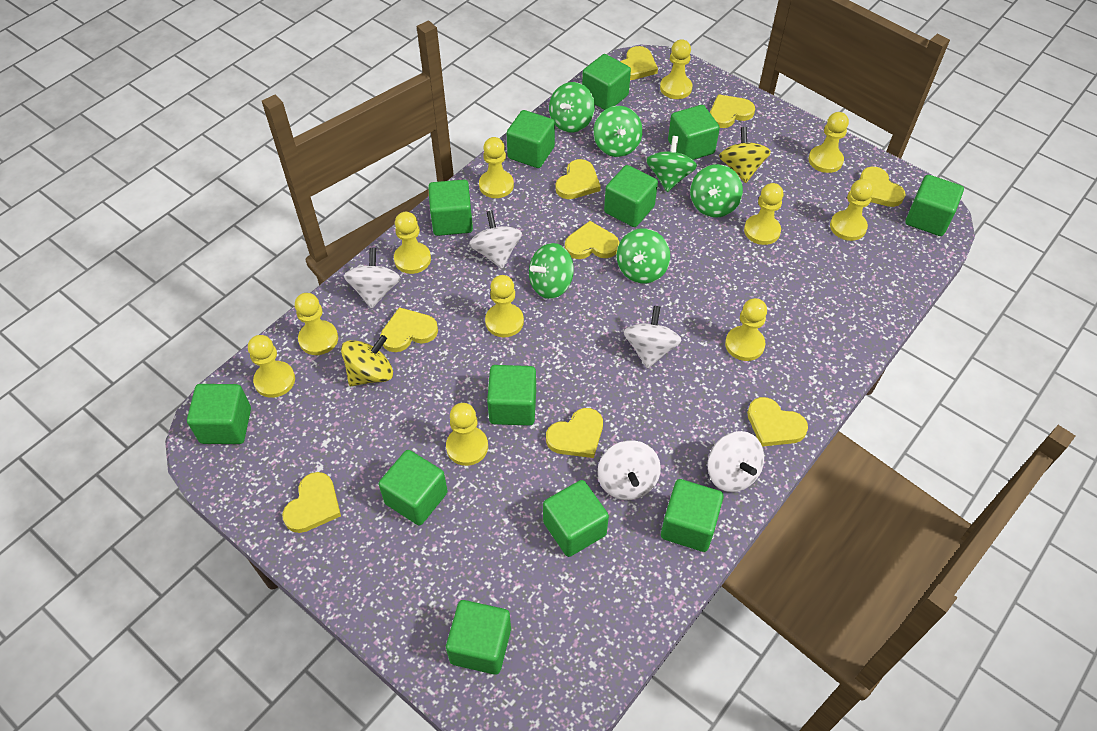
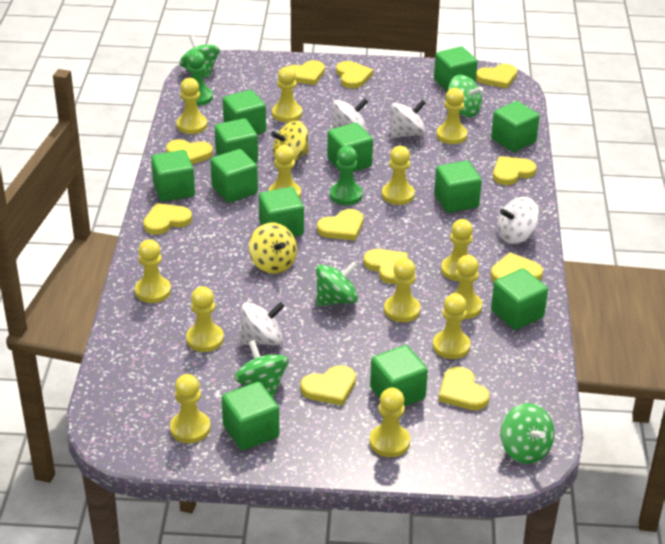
green pawn: none = 0 -> [184,51,213,106] [330,146,363,205] = 2
green spinning top: [529,243,574,299] [549,82,595,132] [593,106,643,157] [617,228,670,283] [646,136,697,192] [690,164,743,217] = 6 -> [180,35,220,78] [234,340,288,398] [316,261,358,306] [448,75,483,117] [500,403,554,464] = 5
white spinning top: [344,248,400,309] [469,210,522,269] [598,440,661,500] [624,306,682,369] [707,431,764,492] = 5 -> [240,302,285,345] [332,98,368,131] [390,100,426,138] [497,197,539,244] = 4
yellow heart: [282,472,341,533] [380,307,438,352] [546,408,603,458] [555,159,601,199] [565,221,619,259] [620,46,658,80] [710,94,755,128] [747,397,808,447] [860,167,905,207] = 9 -> [143,203,192,235] [166,139,213,164] [287,60,325,85] [301,365,356,406] [317,209,363,241] [336,61,373,89] [364,249,408,284] [439,366,490,410] [476,64,517,88] [491,252,543,282] [493,156,537,185] = 11
yellow pawn: [248,335,295,398] [295,293,338,355] [394,212,431,274] [446,403,488,466] [479,137,514,198] [485,275,524,337] [660,39,692,99] [725,298,767,361] [744,183,784,245] [808,112,849,173] [830,179,874,241] = 11 -> [135,239,171,303] [170,374,210,443] [177,78,207,134] [186,286,224,352] [268,145,301,198] [272,67,302,122] [370,388,410,457] [382,146,415,205] [384,258,420,322] [433,293,471,359] [436,88,468,144] [441,219,473,281] [452,255,482,319] = 13

